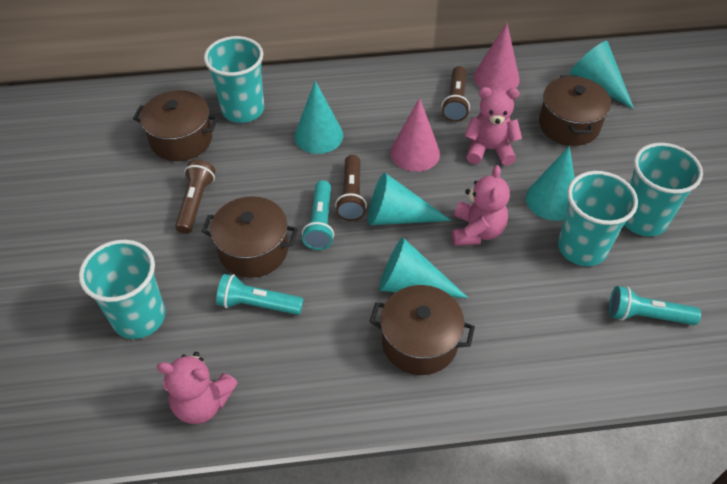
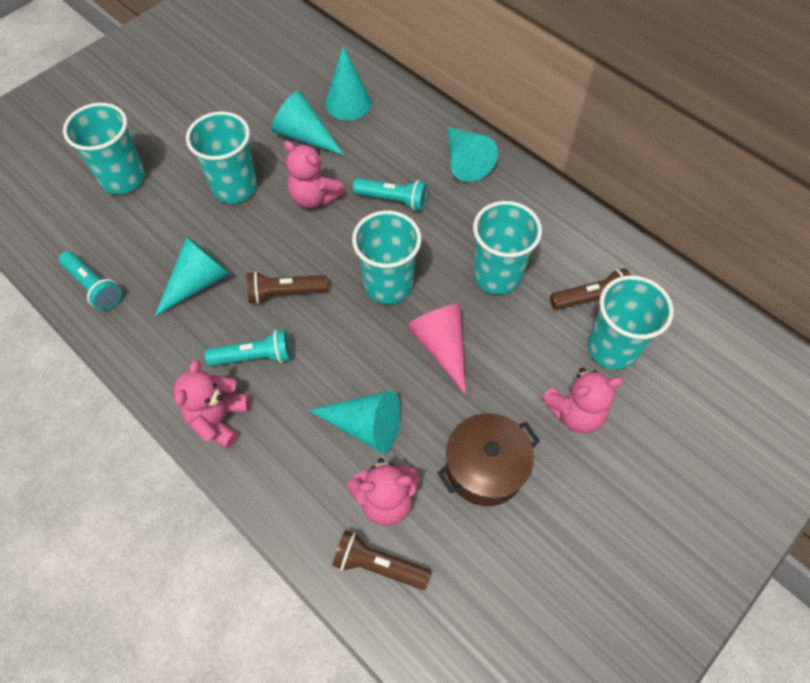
brown pot: [133,90,219,161] [201,196,298,278] [369,285,475,375] [539,75,611,146] = 4 -> [438,413,540,506] = 1
pink cone: [390,98,440,172] [474,23,520,91] = 2 -> [407,303,466,395] = 1
pink teddy bear: [157,352,238,424] [452,165,510,246] [465,87,522,166] = 3 -> [173,360,250,448] [283,141,345,208] [347,458,420,526] [541,368,623,433] = 4
turquoise cup: [79,240,165,339] [204,36,264,123] [558,171,638,266] [624,143,703,236] = 4 -> [63,103,145,194] [186,111,257,203] [352,210,421,304] [473,201,542,294] [587,275,674,370] = 5

